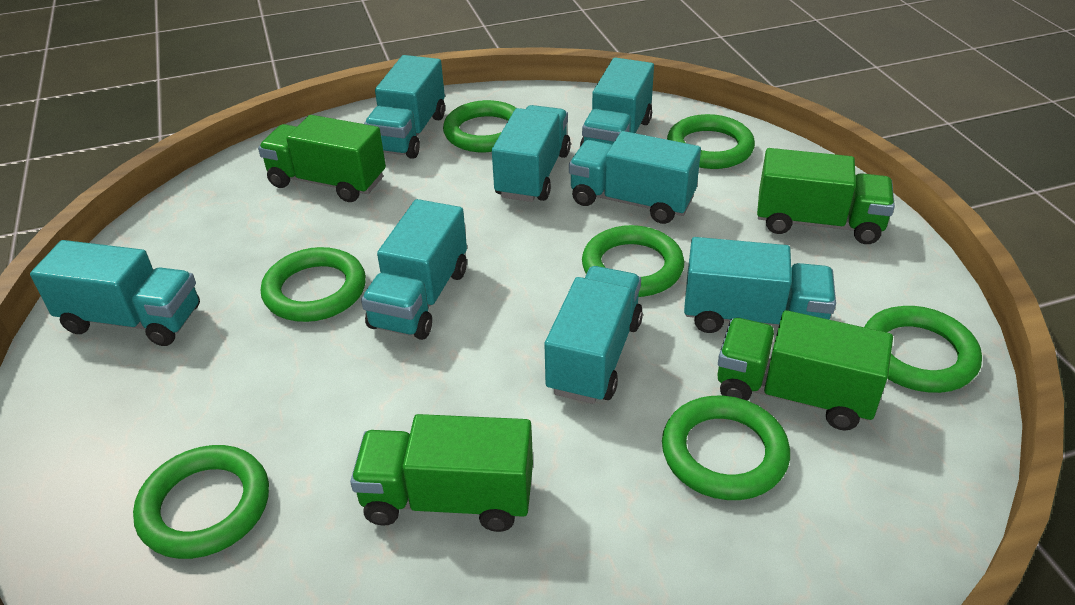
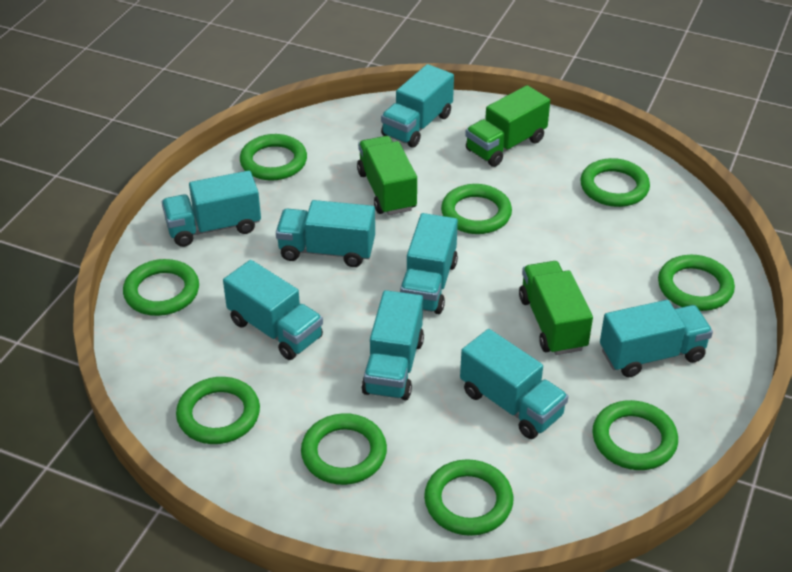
green ring: [133,445,269,559] [261,247,366,322] [443,100,516,152] [582,225,684,297] [662,396,790,500] [667,114,755,169] [864,306,982,393] = 7 -> [123,259,199,316] [176,377,260,444] [240,134,307,181] [301,413,387,485] [424,459,513,536] [441,184,512,234] [581,158,650,207] [592,400,678,470] [658,255,735,311] = 9
green truck: [258,115,386,202] [350,414,533,532] [717,310,893,431] [757,148,895,244] = 4 -> [357,136,417,215] [465,85,550,167] [519,261,593,355] = 3

